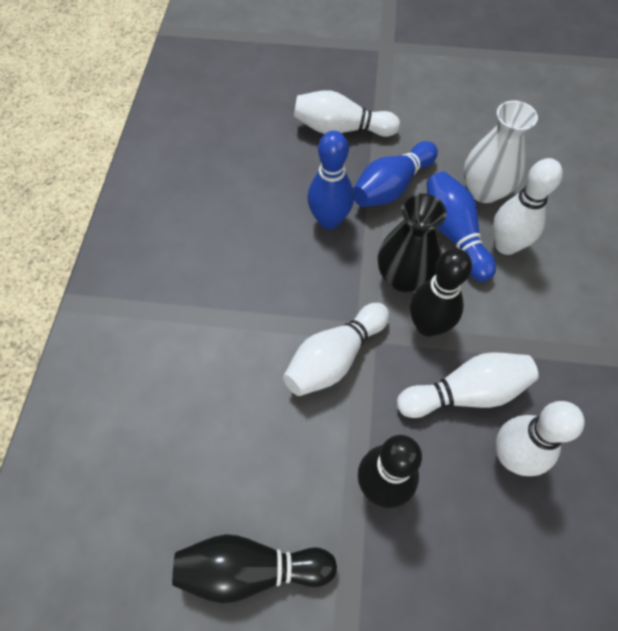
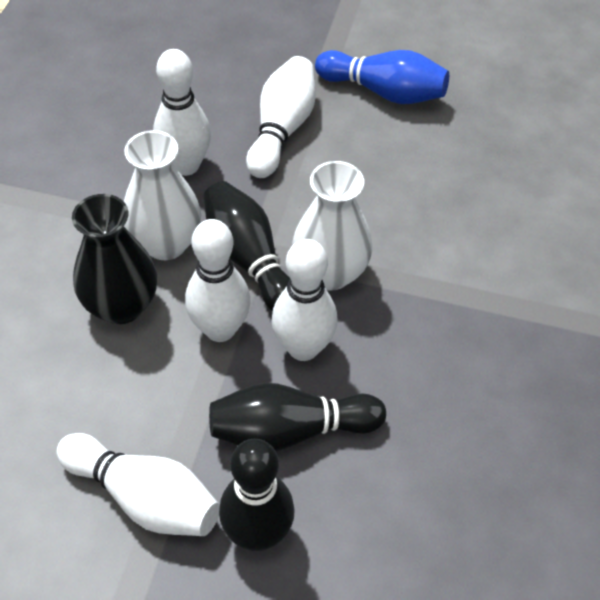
blue bowling pin: [307,131,354,229] [353,141,438,207] [427,171,496,282] = 3 -> [315,50,449,104] = 1
white vase: [463,100,538,203] = 1 -> [124,130,201,260] [292,161,372,291] = 2

